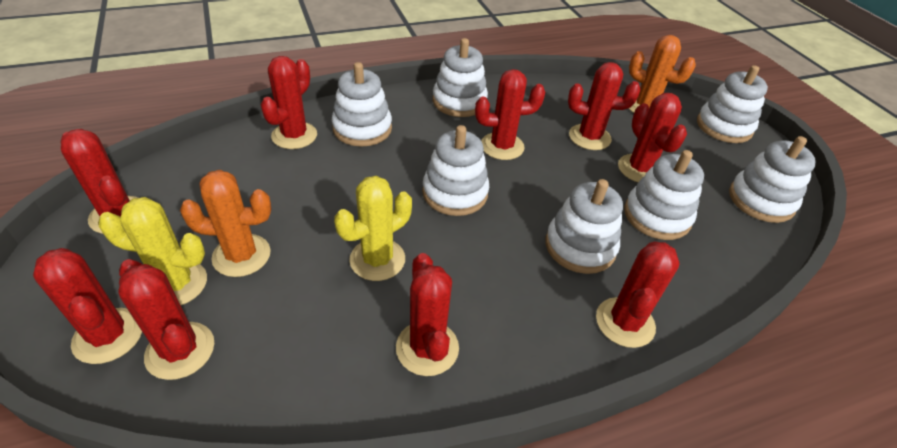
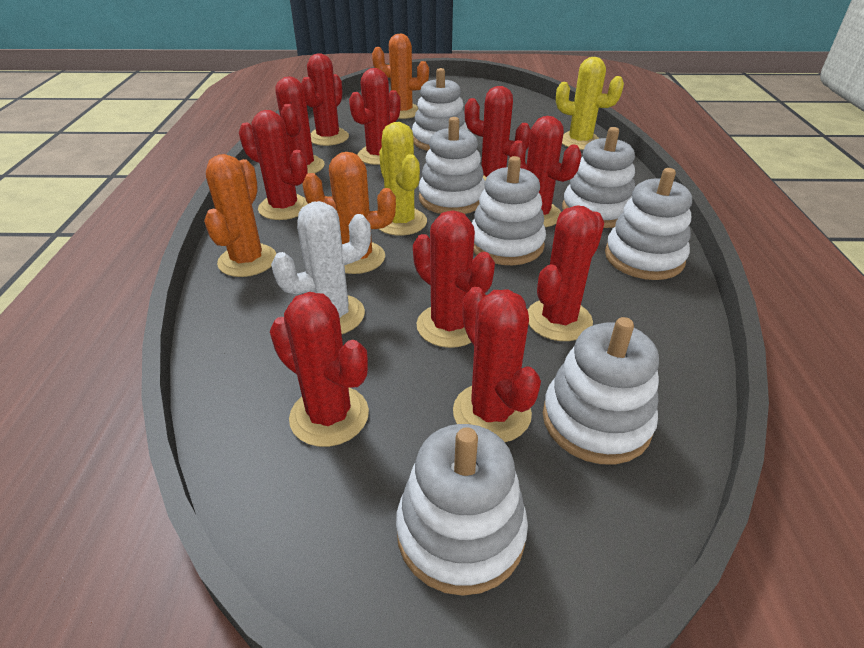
orange cactus: [180,170,272,277] [628,35,696,113] = 2 -> [204,154,276,277] [303,152,396,274] [372,34,429,119] = 3
red cactus: [33,248,142,364] [61,129,138,234] [119,259,214,380] [261,56,317,149] [396,253,459,376] [475,69,545,160] [568,62,640,150] [596,242,680,348] [618,93,687,182] = 9 -> [239,110,308,220] [270,292,369,447] [275,76,325,174] [301,54,349,146] [349,68,401,165] [413,210,495,348] [453,287,541,442] [465,86,531,180] [510,116,581,227] [528,205,605,341] = 10
white cactus: none = 0 -> [271,201,371,334] = 1

